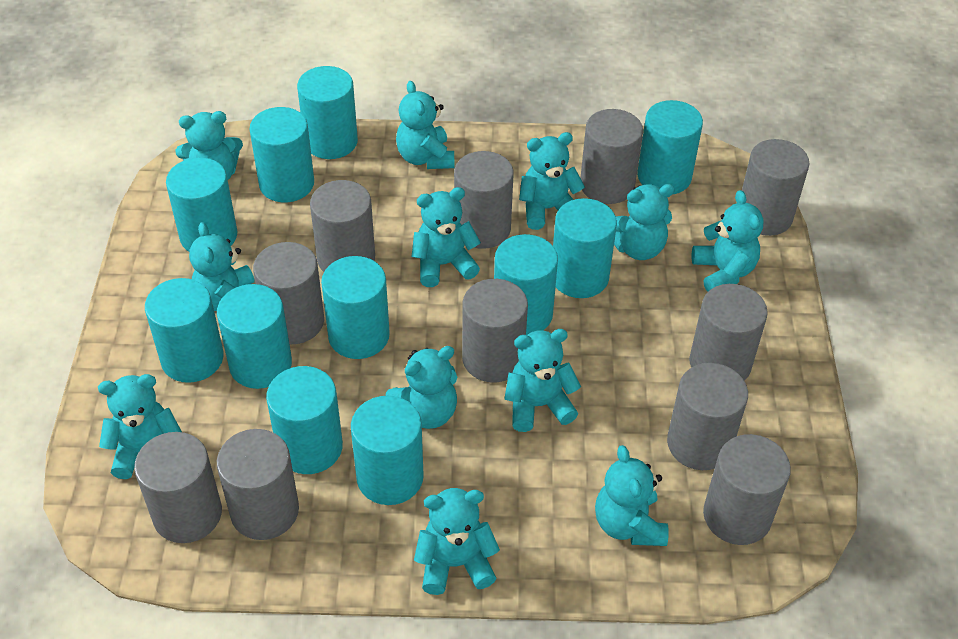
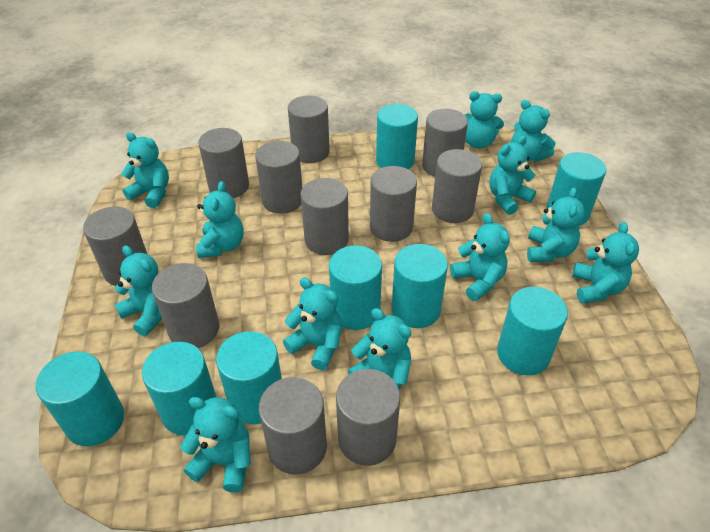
turquoise cylinder: [145,278,224,383] [166,158,237,251] [217,284,292,389] [249,107,314,202] [266,366,343,474] [297,66,358,159] [321,256,390,359] [351,396,424,505] [494,234,558,335] [553,198,617,298] [637,100,703,195] = 11 -> [36,352,124,446] [142,342,216,436] [216,331,282,424] [329,246,382,330] [376,104,418,169] [392,244,448,328] [497,287,568,376] [546,152,606,226] = 8

